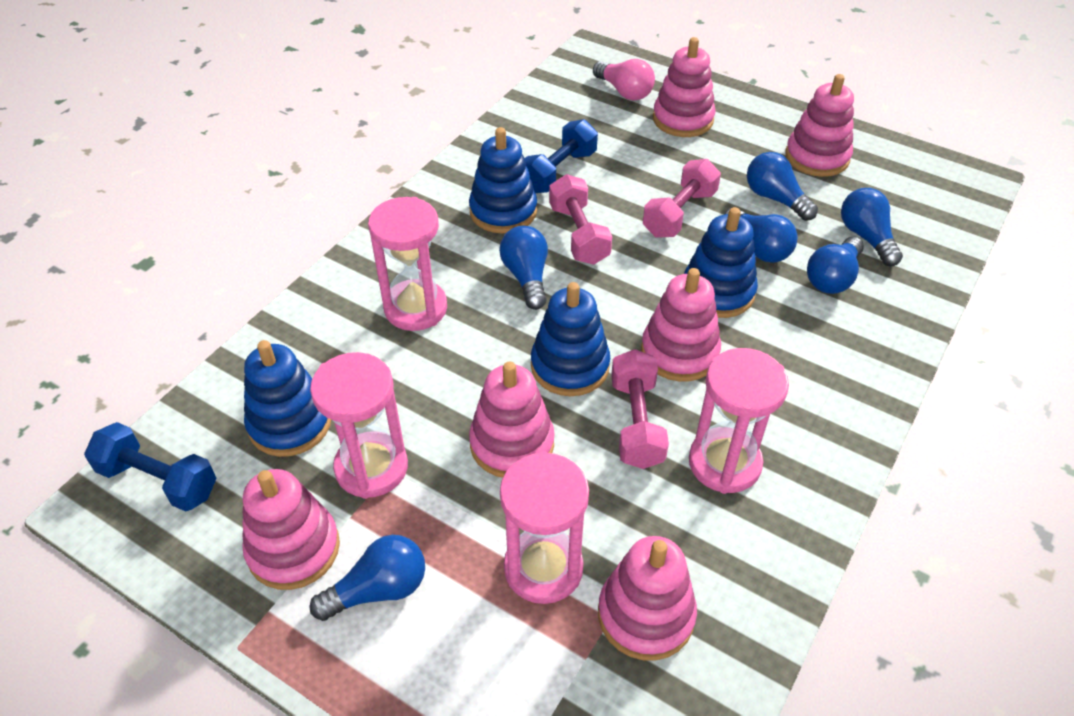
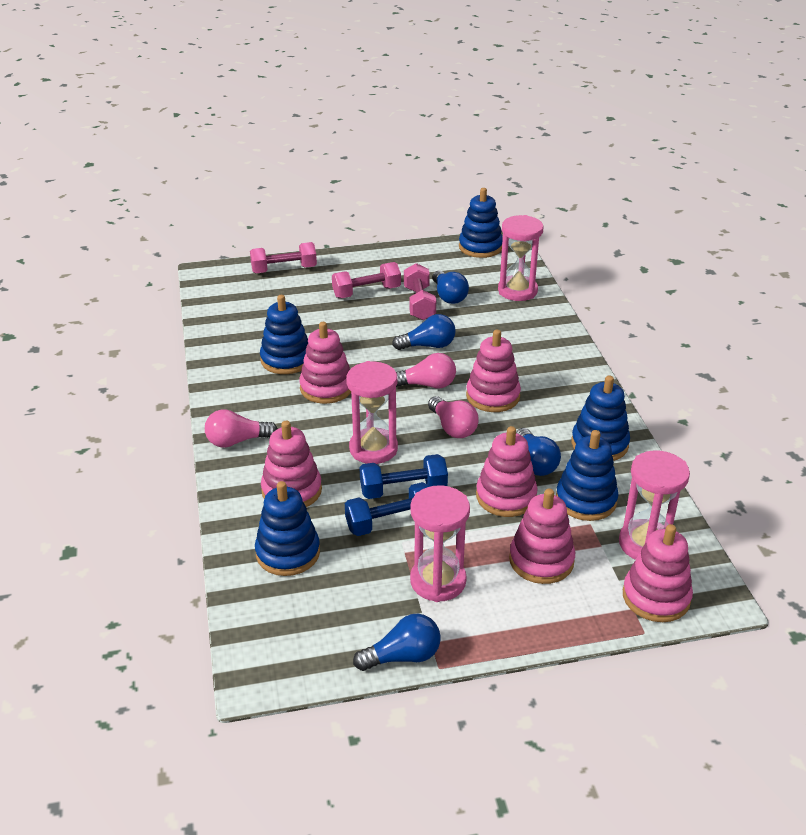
blue light bulb: [310,535,425,621] [499,226,548,310] [724,207,798,263] [747,152,818,221] [807,237,864,294] [841,188,903,266] = 6 -> [353,614,440,671] [392,314,456,350] [432,270,469,304] [516,428,561,476] = 4
blue stacking toy: [244,340,331,457] [469,127,537,233] [531,282,610,396] [684,207,758,318] = 4 -> [255,481,320,576] [260,295,308,374] [459,188,503,258] [556,430,618,521] [571,375,630,461] = 5
pink light bulb: [593,59,655,100] = 1 -> [205,409,277,448] [396,353,456,388] [428,396,479,438] = 3

